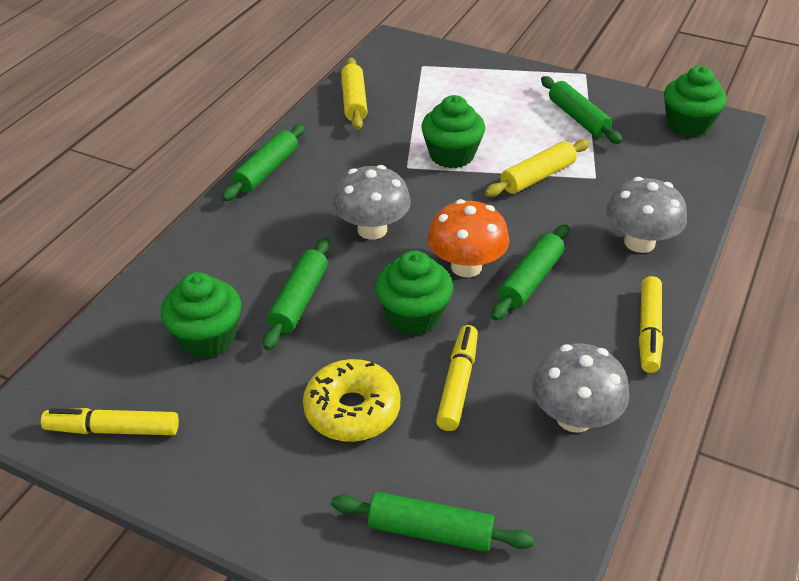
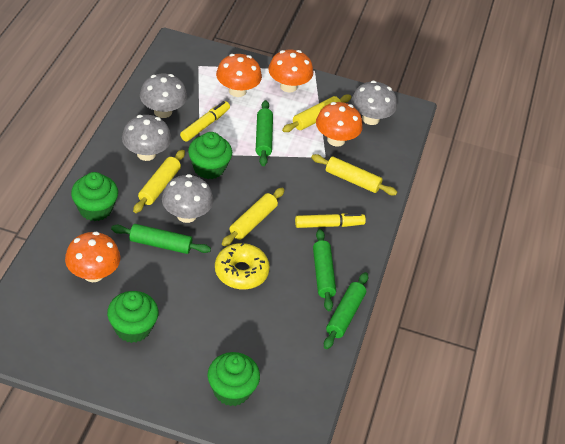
green rolling pin: [222,124,306,201] [263,237,330,350] [331,492,534,552] [491,224,569,321] [541,76,622,144] = 5 -> [111,224,211,254] [256,100,273,166] [313,229,336,311] [324,272,368,349] = 4
grey mushroom: [332,165,411,240] [532,343,629,433] [606,177,687,253] = 3 -> [122,115,171,161] [140,74,187,118] [162,174,213,223] [351,81,397,125] = 4
orange mushroom: [427,199,509,277] = 1 -> [65,231,120,282] [216,54,262,97] [268,50,313,93] [316,102,363,147] = 4
yellow marker: [41,408,179,435] [436,325,478,431] [639,276,663,373] = 3 -> [180,101,230,142] [295,213,366,228] = 2
yellow rolling pin: [341,58,368,130] [485,139,590,197] = 2 -> [133,150,185,213] [222,188,284,246] [282,95,351,132] [311,154,397,195] = 4

